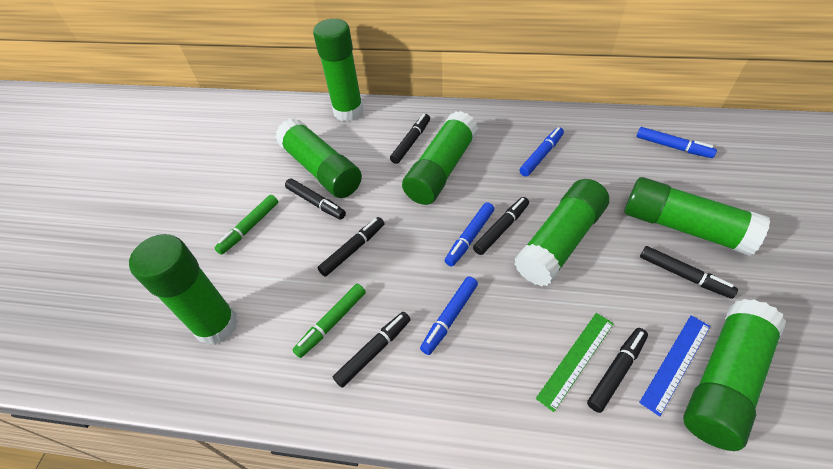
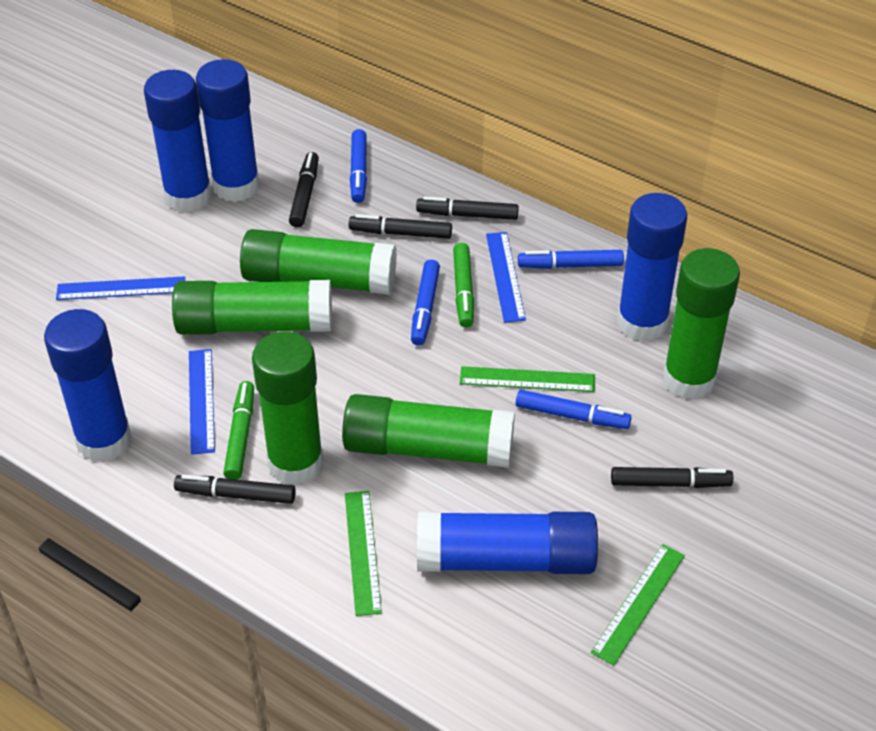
black marker: [285,178,346,219] [317,217,384,277] [333,312,411,388] [390,114,430,164] [473,197,529,255] [587,328,648,413] [640,246,738,299] = 7 -> [174,474,296,504] [289,152,319,228] [349,214,452,239] [416,197,519,220] [611,467,733,488] = 5
blue glue stick: none = 0 -> [44,309,132,462] [144,70,212,213] [196,59,260,202] [417,511,598,574] [617,193,687,342] = 5
blue ruler: [639,315,710,416] = 1 -> [56,276,185,300] [189,349,215,455] [486,232,526,323] = 3
green glue stick: [129,234,238,345] [275,118,362,198] [313,19,364,122] [402,111,478,205] [514,179,609,286] [624,177,771,256] [683,299,786,451] = 7 -> [172,280,332,335] [240,229,397,295] [252,331,324,486] [342,394,515,468] [663,248,740,399] = 5
green ruler: [536,313,614,412] = 1 -> [345,491,382,616] [460,366,595,392] [591,544,685,666] = 3

